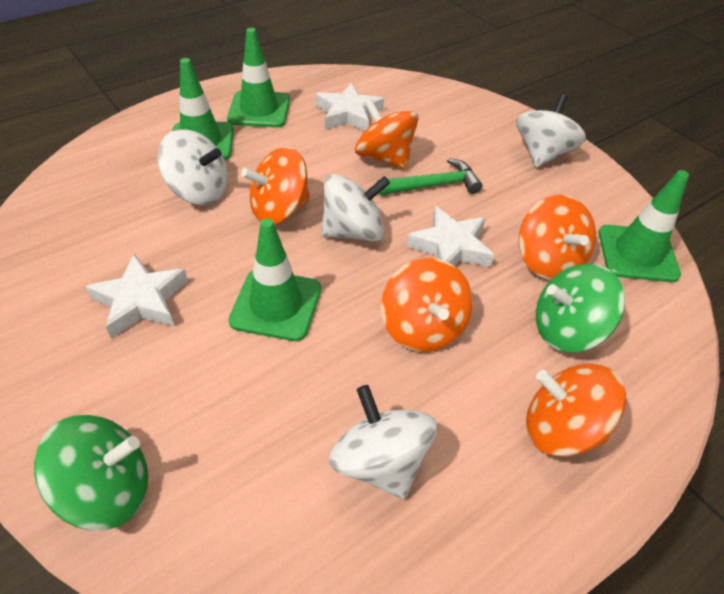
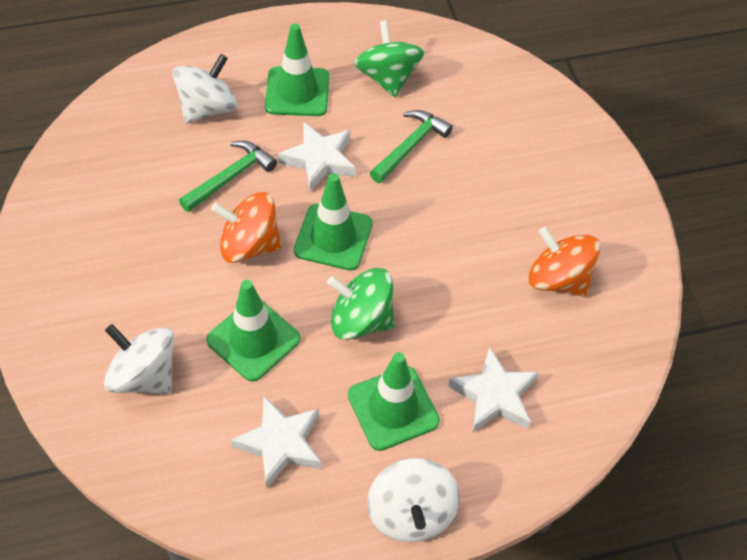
green hammer: [377,158,482,195] = 1 -> [179,140,277,212] [370,110,453,183] = 2
orange spinning top: [241,147,310,224] [355,98,419,169] [381,258,473,352] [519,195,596,280] [526,364,626,457] = 5 -> [211,192,282,263] [528,227,600,297] = 2
white spinning top: [157,129,228,205] [321,174,390,241] [329,385,437,499] [516,94,586,167] = 4 -> [104,324,174,394] [172,54,238,123] [367,458,460,542] = 3

